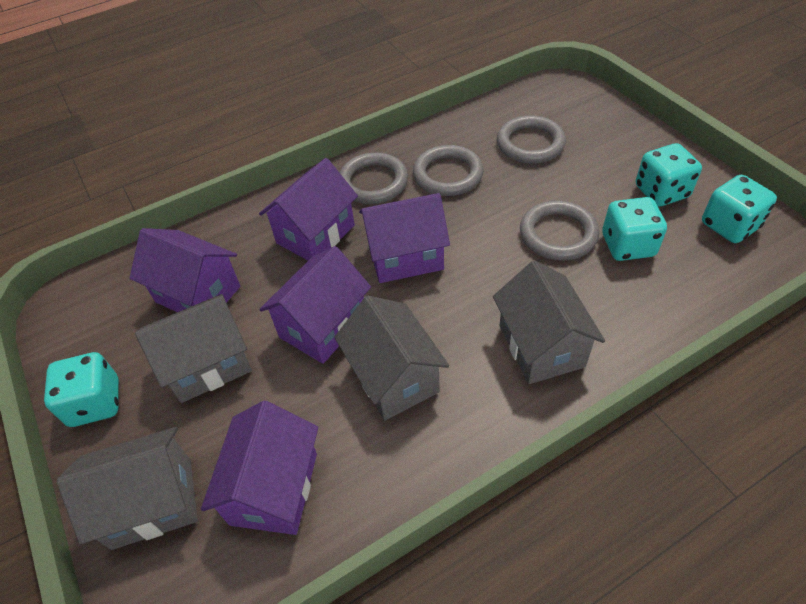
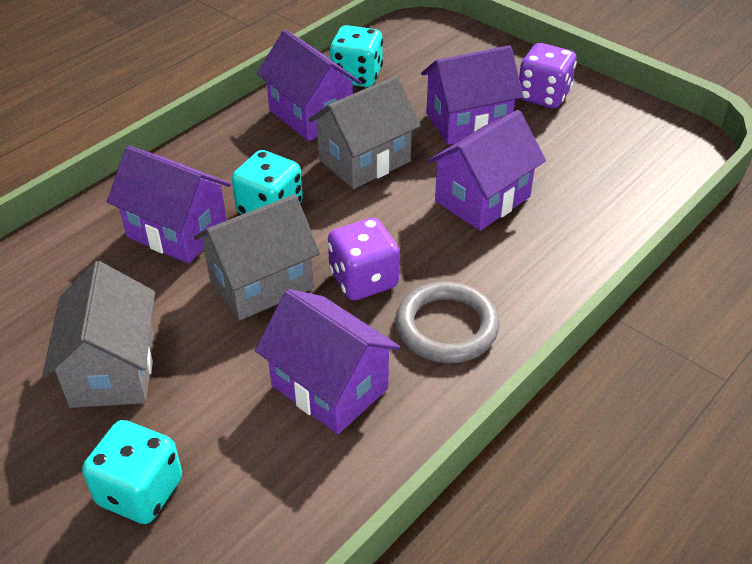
grey house: [57,427,198,550] [135,294,252,403] [334,296,449,420] [493,260,605,384] = 4 -> [42,261,155,408] [194,194,320,321] [308,76,421,189] = 3
grey ring: [339,152,408,204] [413,145,483,196] [497,115,566,164] [520,200,599,260] = 4 -> [395,282,499,363] = 1
purple dice: none = 0 -> [328,218,400,301] [519,43,577,108] = 2
turquoise dice: [44,352,119,427] [602,197,667,261] [636,143,702,207] [702,175,777,243] = 4 -> [82,420,182,524] [232,150,303,214] [329,25,383,87] = 3

